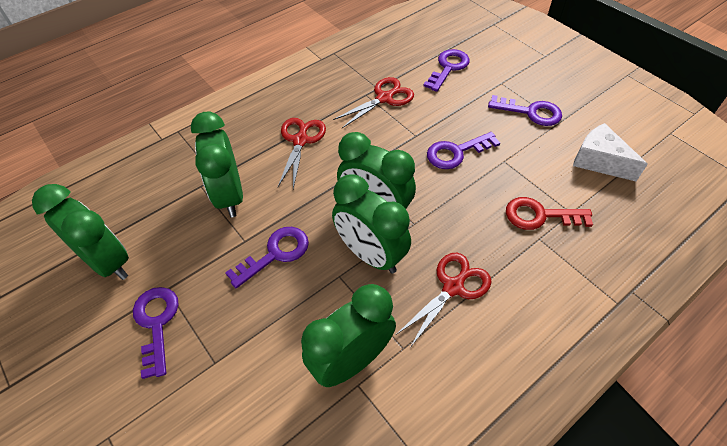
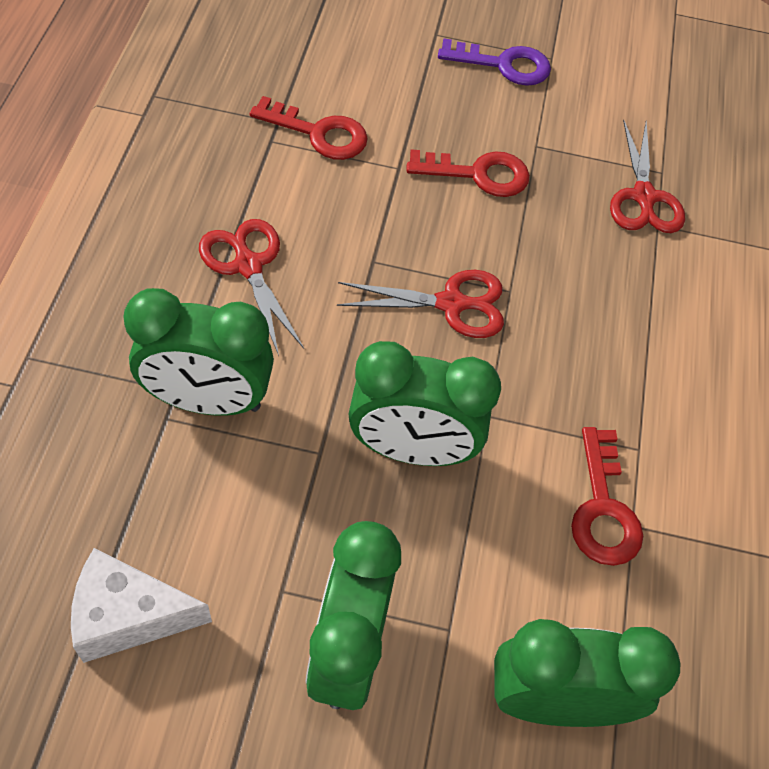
green clock: [32,184,129,280] [191,111,243,217] [301,284,396,387] [332,174,411,274] [337,132,416,209] = 5 -> [123,288,274,416] [306,521,401,710] [349,341,501,466] [494,619,680,727] = 4
purple key: [133,287,179,379] [225,227,309,288] [424,49,470,92] [427,132,500,169] [488,95,562,126] = 5 -> [438,38,551,86] = 1
red key: [506,197,593,230] = 1 -> [250,96,368,160] [407,149,530,197] [571,427,643,566] = 3

